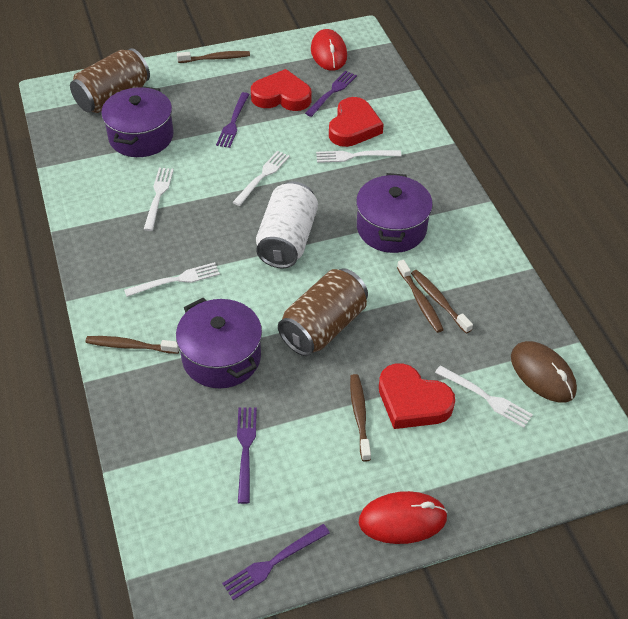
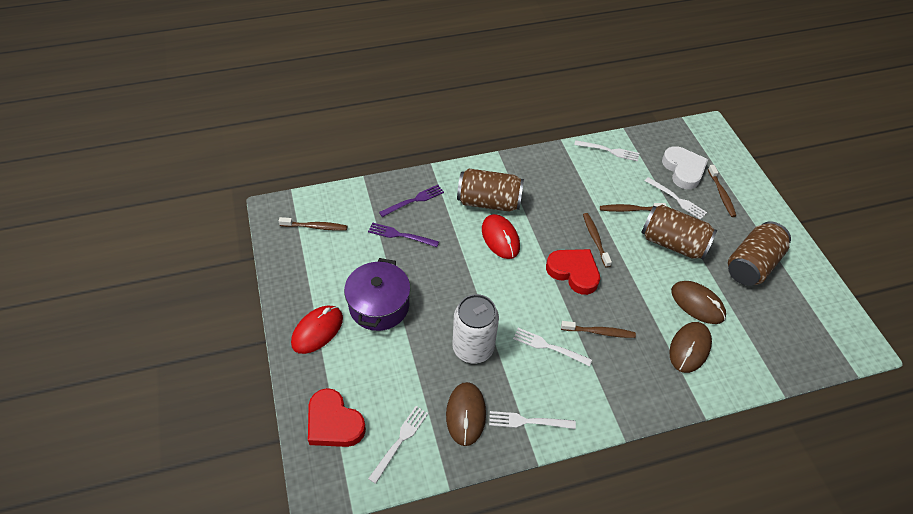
brown can: [70,48,150,113] [278,268,368,356] = 2 -> [457,168,524,212] [641,205,717,260] [728,221,791,286] = 3
brown mouse: [511,341,577,402] = 1 -> [446,382,486,446] [669,322,712,373] [671,281,726,324] = 3
purple fork: [216,92,249,148] [222,524,330,600] [237,408,257,504] [305,71,357,117] = 4 -> [368,222,439,247] [379,185,444,217] = 2
purple pot: [101,86,173,157] [176,298,262,388] [356,173,433,253] = 3 -> [344,258,410,331] = 1
red heart: [251,69,312,111] [329,97,384,147] [379,363,455,429] = 3 -> [308,388,366,447] [546,249,600,295] = 2
white heart: none = 0 -> [662,146,708,189] = 1

